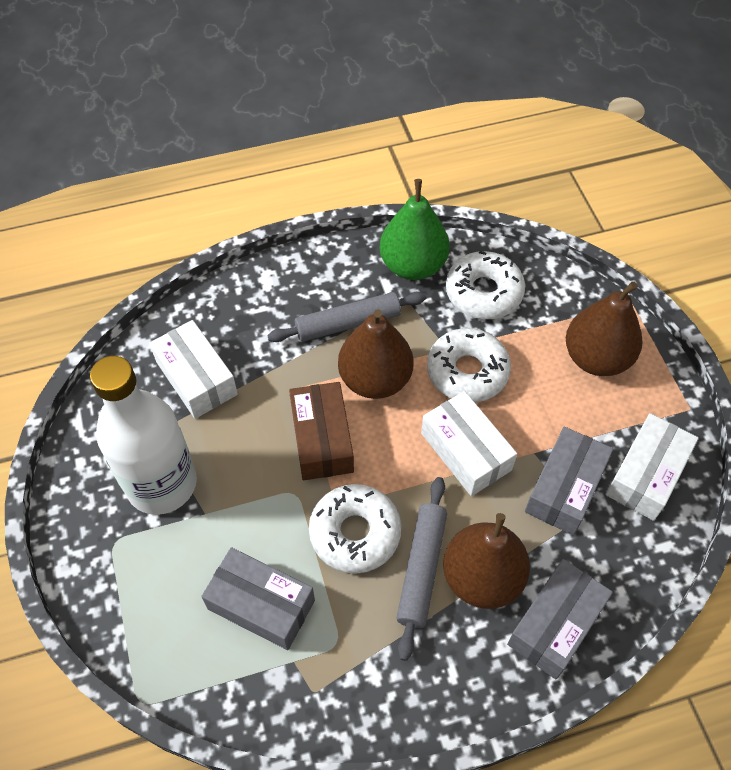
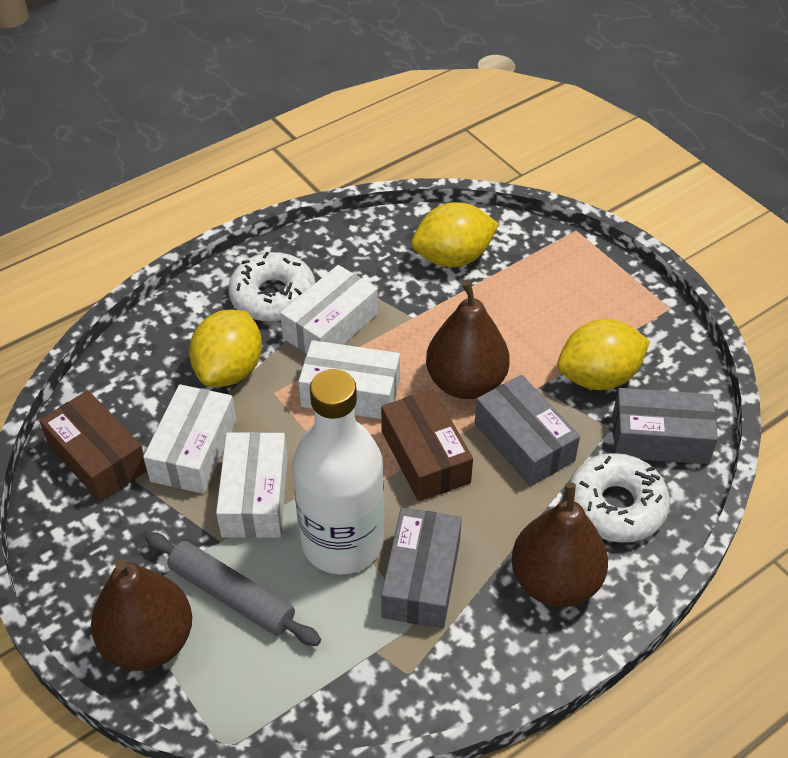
brown box: [289,382,354,480] = 1 -> [39,390,147,502] [381,389,473,502] = 2
green pear: [380,179,450,280] = 1 -> none = 0
grey rolling pin: [267,292,426,342] [397,477,447,661] = 2 -> [145,532,321,646] = 1
white box: [149,320,238,419] [421,391,517,496] [606,413,699,521] = 3 -> [143,384,236,494] [216,432,288,538] [280,265,378,354] [298,340,400,419] = 4
white donut: [309,484,401,574] [427,328,511,403] [446,251,525,319] = 3 -> [228,252,316,322] [569,453,670,543] = 2
yellow lemon: none = 0 -> [189,310,262,387] [412,202,499,267] [557,319,650,390] = 3

